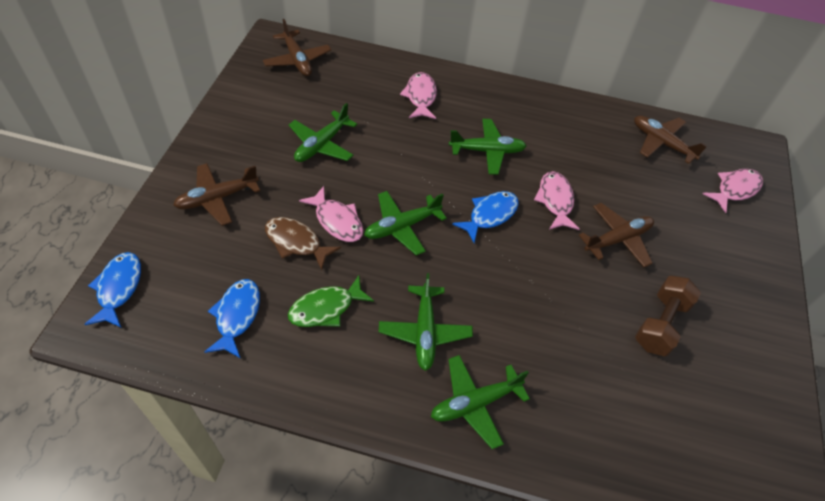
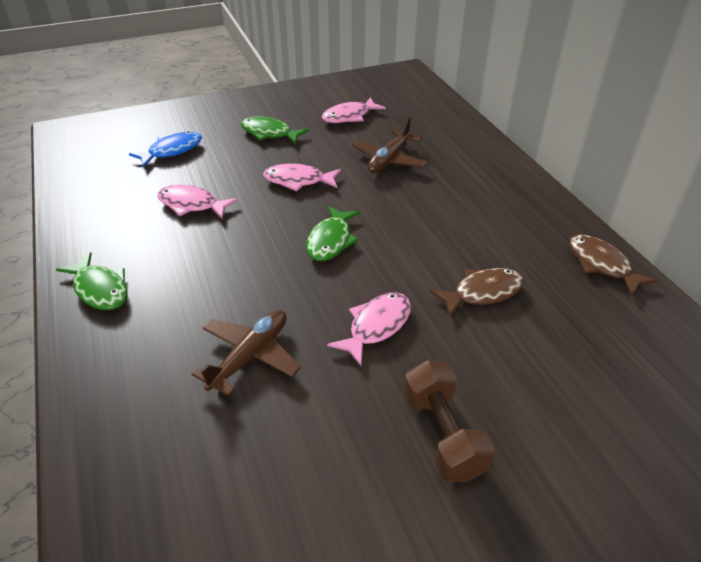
blue fish: [84,252,141,328] [204,279,260,358] [452,191,519,243] = 3 -> [129,131,202,168] = 1
brown fish: [265,217,341,271] = 1 -> [430,268,524,317] [569,235,658,296] = 2
brown plane: [173,163,260,226] [263,19,331,76] [579,203,654,267] [634,116,707,164] = 4 -> [192,310,301,397] [352,117,428,173] = 2
green fish: [288,275,374,327] = 1 -> [56,252,128,310] [241,116,309,144] [306,206,360,261] = 3
green plane: [289,103,357,162] [364,191,447,256] [379,273,473,371] [431,355,530,449] [449,119,526,175] = 5 -> none = 0

